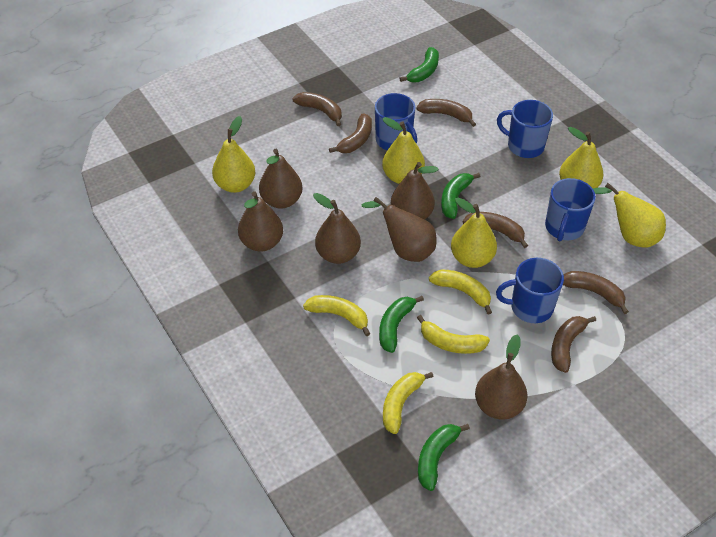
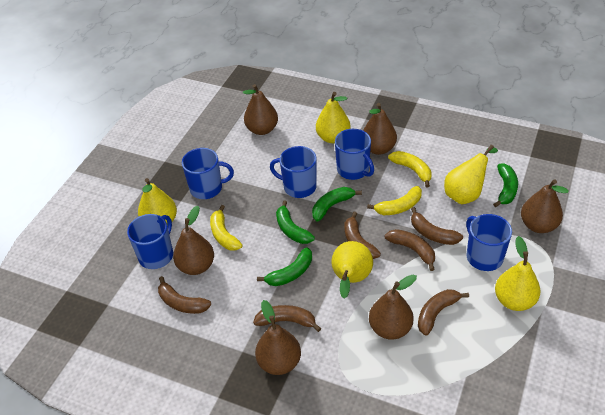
blue mug: [375,93,417,150] [496,258,564,323] [497,100,553,158] [545,178,596,241] = 4 -> [127,214,173,269] [182,148,234,199] [270,146,317,198] [335,129,374,180] [466,214,512,271] = 5
yellow banana: [303,295,370,336] [383,372,433,434] [417,315,490,354] [429,269,492,315] = 4 -> [210,205,243,251] [367,186,422,215] [388,151,432,187] = 3

